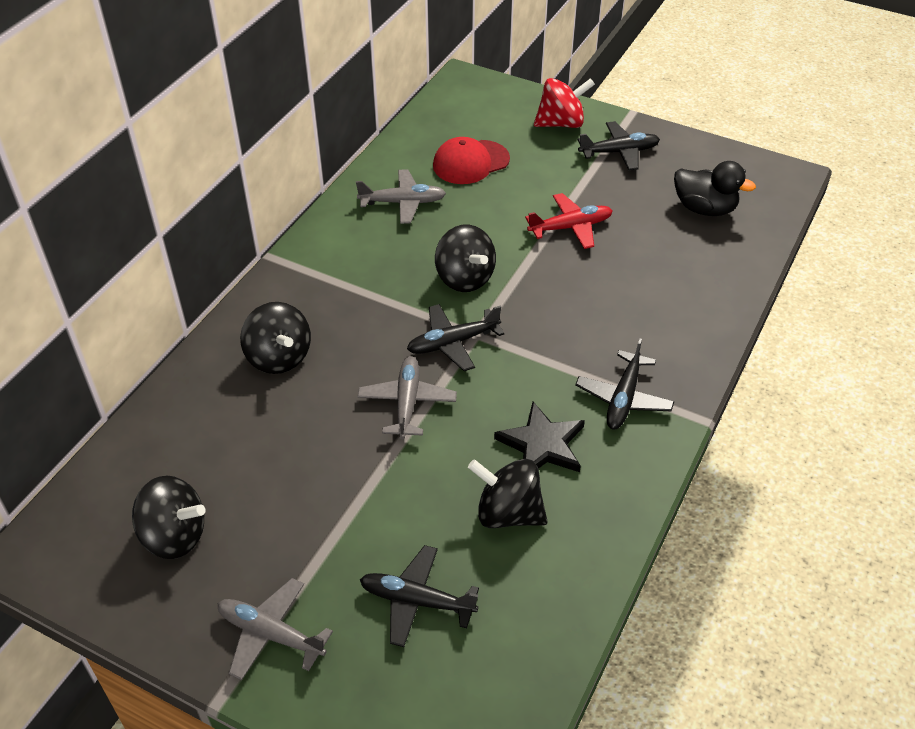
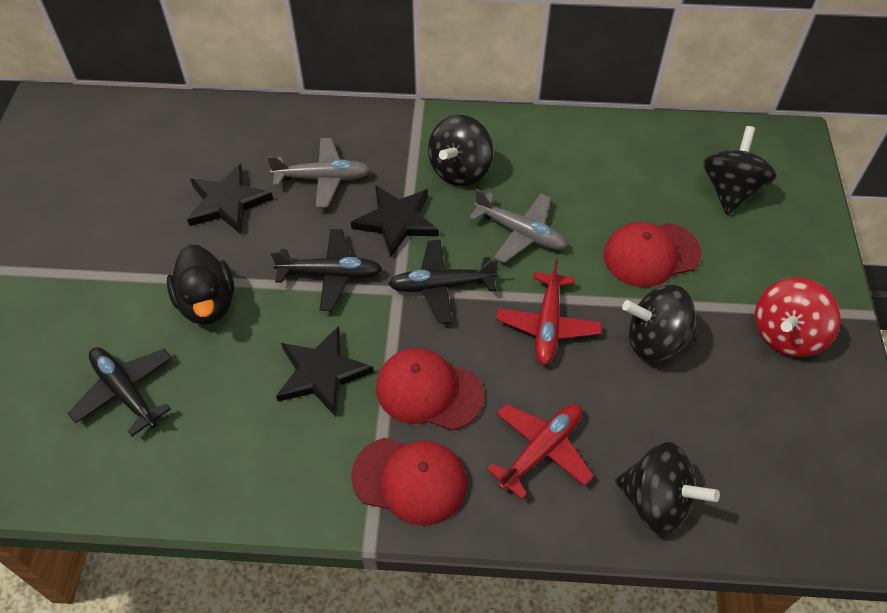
black plane: [360,545,479,647] [407,304,504,371] [575,339,674,429] [578,121,660,171] = 4 -> [68,347,172,436] [270,229,382,311] [388,240,498,323] = 3
black star: [494,402,585,472] = 1 -> [187,163,273,234] [276,326,374,417] [351,185,439,258] = 3
grey plane: [218,578,333,680] [356,169,446,224] [357,356,457,439] = 3 -> [267,138,371,208] [469,189,567,263] = 2
red cap: [433,137,510,184] = 1 -> [351,438,467,526] [376,348,484,431] [604,222,701,287] = 3
red plane: [525,193,613,249] = 1 -> [486,404,594,500] [496,259,602,365] = 2

